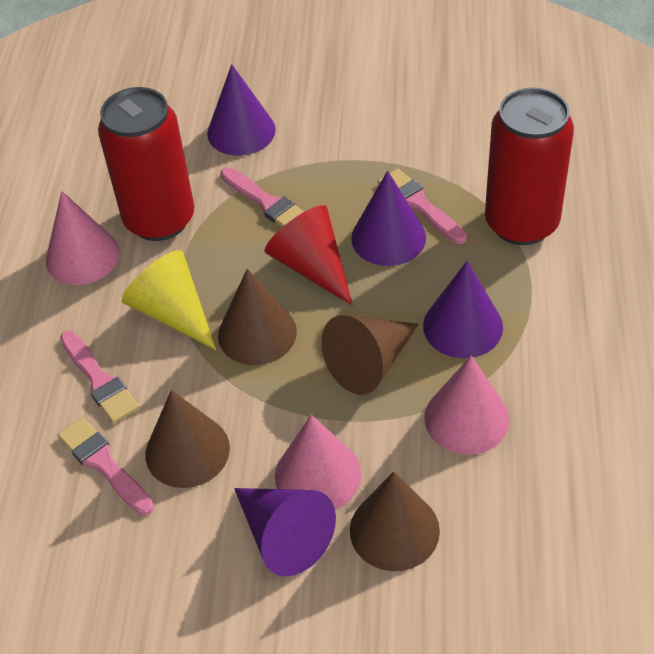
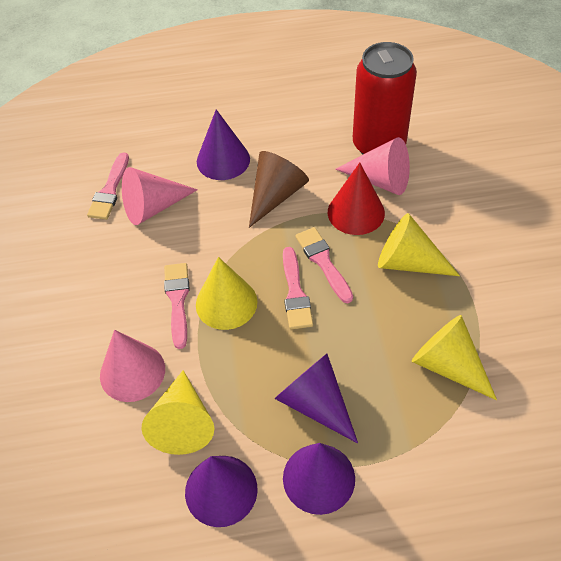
brown cone: [145,390,230,488] [218,269,297,365] [321,315,419,395] [350,472,440,571] = 4 -> [249,151,309,228] = 1
red can: [98,87,194,241] [485,87,574,245] = 2 -> [353,42,417,155] = 1
yellow cone: [122,250,216,350] = 1 -> [142,370,214,455] [196,257,258,330] [378,213,460,276] [411,315,497,400] = 4

